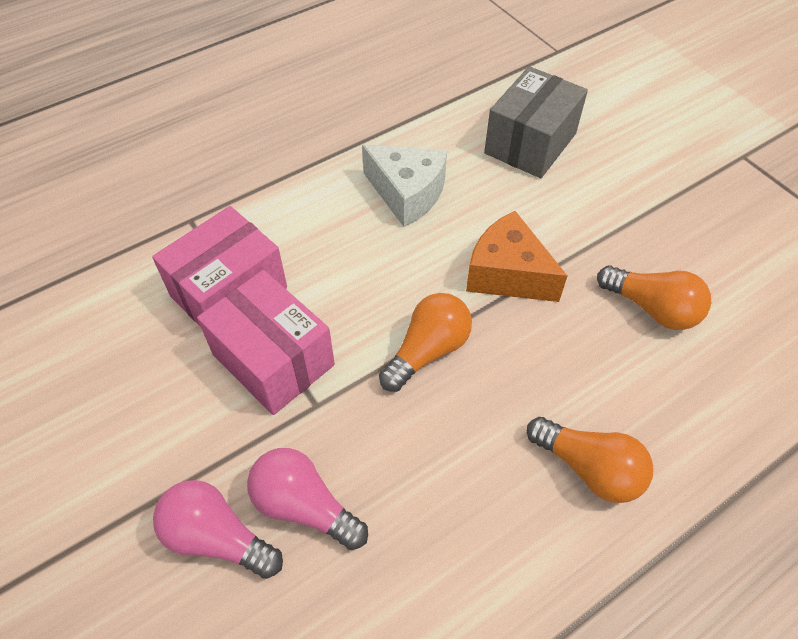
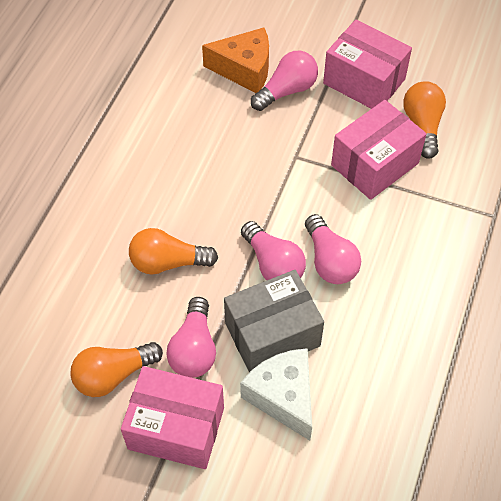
pink box: [152,206,287,327] [197,270,335,415] = 2 -> [121,366,224,469] [323,20,412,109] [331,100,426,200] = 3
pink light bulb: [153,480,283,579] [247,448,368,550] = 2 -> [166,297,216,378] [241,221,306,280] [251,51,318,111] [305,214,361,284] = 4

